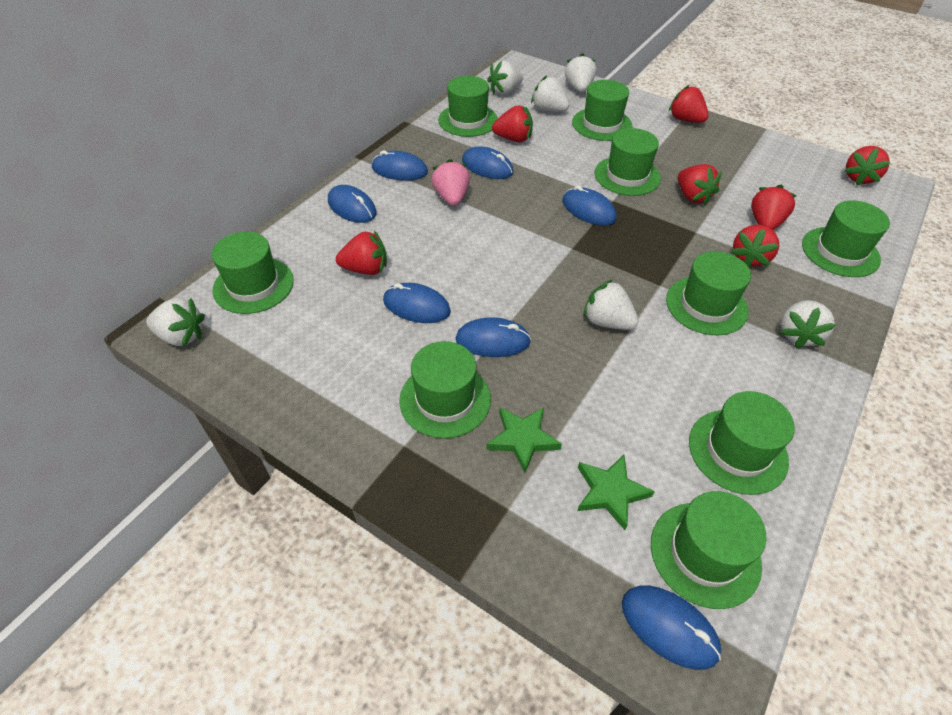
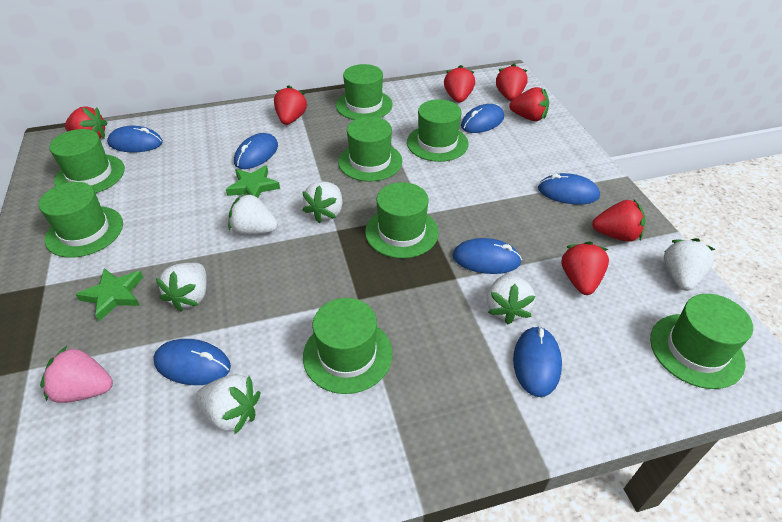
green hat: [212,232,294,314] [399,341,491,439] [438,76,498,137] [572,80,632,141] [595,128,661,196] [651,491,767,609] [666,251,751,335] [689,391,795,495] [802,200,890,277] = 9 -> [39,182,123,258] [49,129,125,193] [303,298,393,394] [336,64,393,120] [338,116,402,182] [365,182,439,258] [407,99,469,162] [650,294,753,389] = 8

